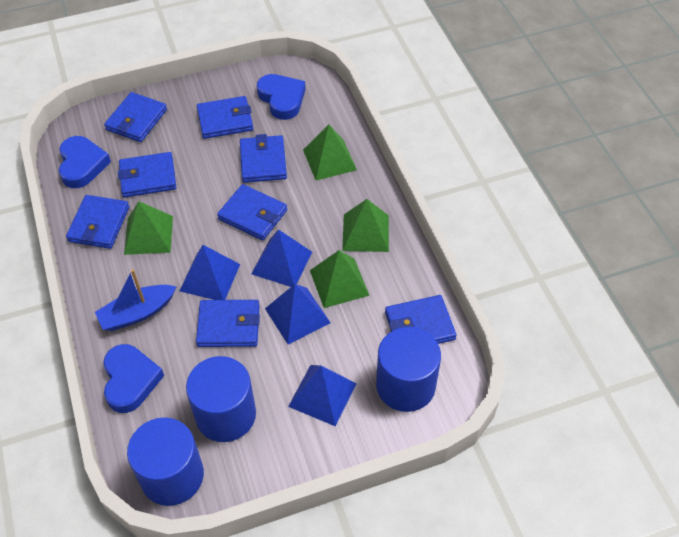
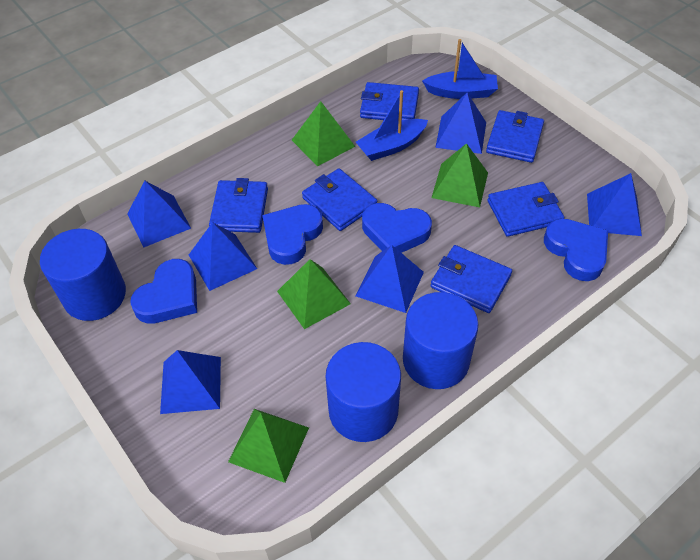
blue boat: [95,269,176,331] = 1 -> [356,90,428,161] [422,39,498,99] = 2
blue heart: [59,136,111,188] [103,344,164,413] [257,74,306,120] = 3 -> [130,259,197,324] [262,204,323,265] [362,203,432,253] [544,219,608,281] = 4
blue pyramid: [180,245,240,300] [251,230,312,287] [265,284,331,344] [288,365,357,426] = 4 -> [127,181,191,248] [160,350,221,414] [189,222,257,291] [356,245,424,313] [435,93,486,154] [587,173,642,236] = 6
blue wallet: [66,195,129,249] [104,92,167,142] [118,152,176,198] [196,300,260,347] [197,96,253,139] [217,184,287,240] [240,134,287,183] [385,295,457,344] = 8 -> [209,178,268,233] [302,168,378,231] [360,82,419,121] [431,245,512,313] [486,110,544,163] [487,182,564,237] = 6

